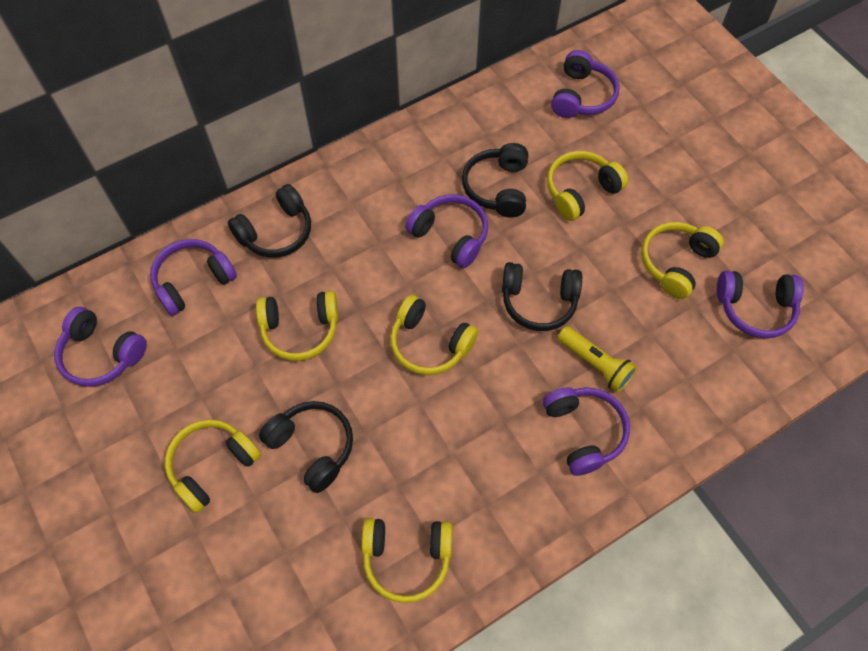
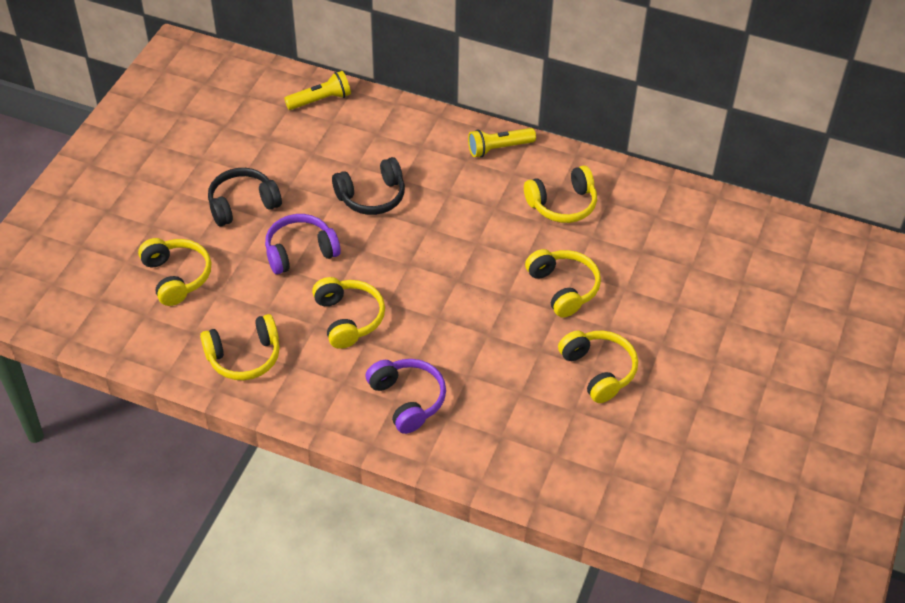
black headphones: [228,184,311,258] [259,401,353,493] [462,143,528,217] [502,262,582,331] = 4 -> [208,168,282,227] [332,157,405,215] = 2
purple headphones: [54,307,147,387] [150,239,237,316] [405,194,488,268] [543,387,630,476] [551,50,620,118] [717,271,804,338] = 6 -> [265,214,341,274] [365,359,446,434] = 2
yellow flashlight: [558,326,637,392] = 1 -> [284,71,351,110] [468,128,536,157] = 2

